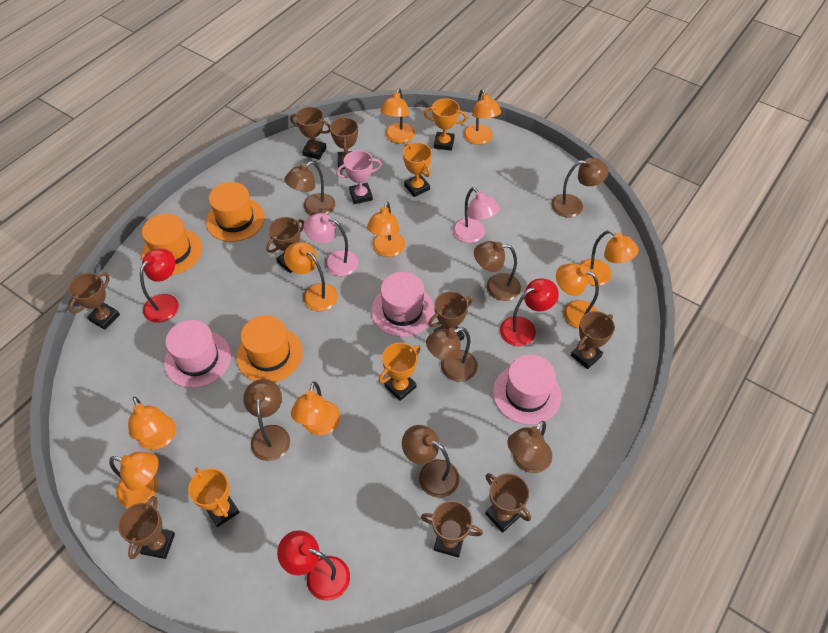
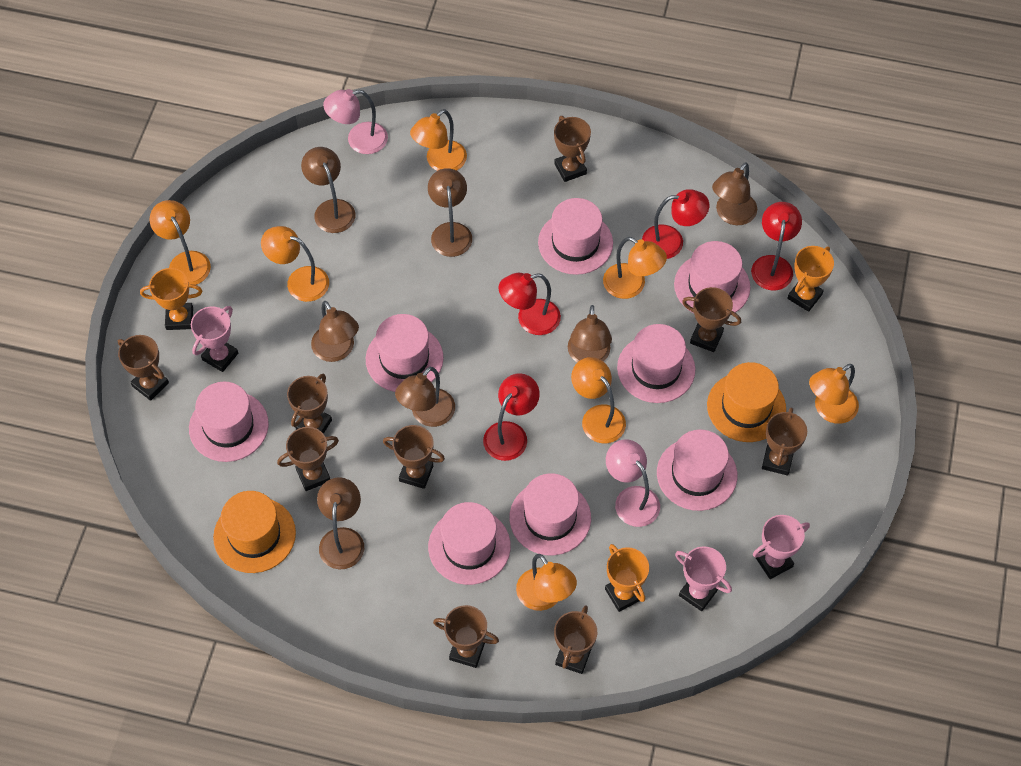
orange hat: [141,214,202,275] [206,182,265,242] [236,315,303,382] = 3 -> [213,491,296,573] [707,362,786,442] = 2
orange lamp: [109,452,159,508] [128,397,176,450] [284,242,338,311] [291,382,340,435] [367,201,405,257] [380,88,415,143] [463,89,501,145] [556,263,599,329] [580,230,639,286] = 9 -> [149,200,211,285] [261,226,329,302] [410,109,467,171] [516,554,577,611] [571,357,626,443] [603,237,667,299] [809,364,859,424] = 7
orange trophy: [188,467,239,527] [379,342,421,401] [403,142,432,197] [424,98,467,151] = 4 -> [140,268,202,330] [605,544,649,612] [787,246,834,312] = 3
pink hat: [164,320,231,388] [371,272,435,337] [493,354,561,425] = 3 -> [189,382,269,462] [366,314,443,392] [428,502,511,585] [510,473,591,555] [538,198,613,275] [617,324,695,403] [657,429,737,511] [674,241,750,313] = 8
pink trophy: [336,150,382,204] = 1 -> [191,306,238,372] [675,546,732,611] [753,515,810,579] = 3
red lamp: [140,249,178,323] [277,530,350,601] [500,278,559,346] = 3 -> [483,373,540,461] [499,273,561,335] [642,189,709,259] [751,202,802,290] = 4

